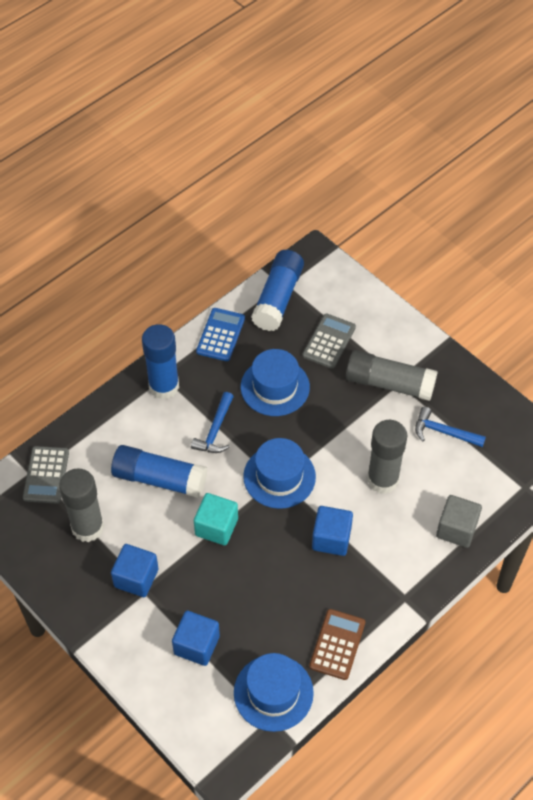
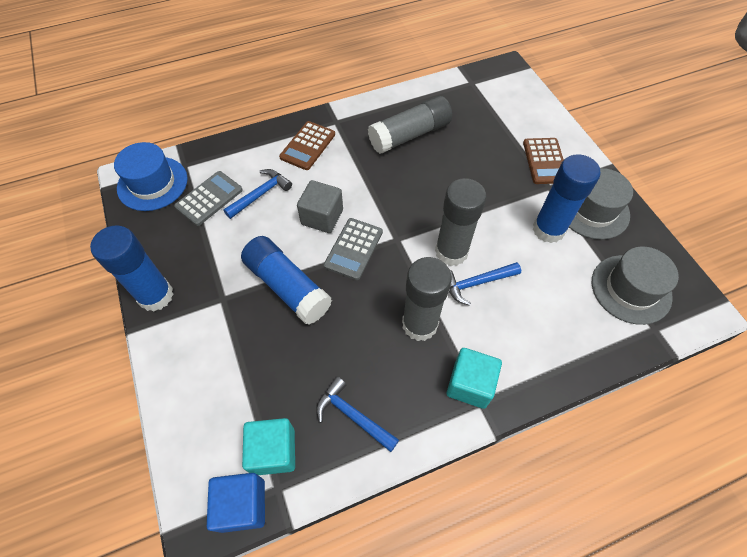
blue calculator: [196,308,245,361] = 1 -> none = 0
blue cube: [111,544,159,597] [172,611,220,666] [312,506,353,556] = 3 -> [207,473,265,533] = 1
blue hammer: [191,392,234,453] [415,407,486,447] = 2 -> [223,169,292,219] [316,376,399,452] [449,262,521,306] = 3
blue hat: [234,653,314,732] [241,349,310,416] [243,438,316,509] = 3 -> [114,142,188,211] = 1
brown calculator: [309,609,365,680] = 1 -> [279,121,335,170] [523,138,564,184] = 2
grey hat: none = 0 -> [569,168,633,240] [592,247,679,325] = 2
turquoise cube: [194,493,238,545] = 1 -> [242,418,295,475] [447,348,502,409] = 2

